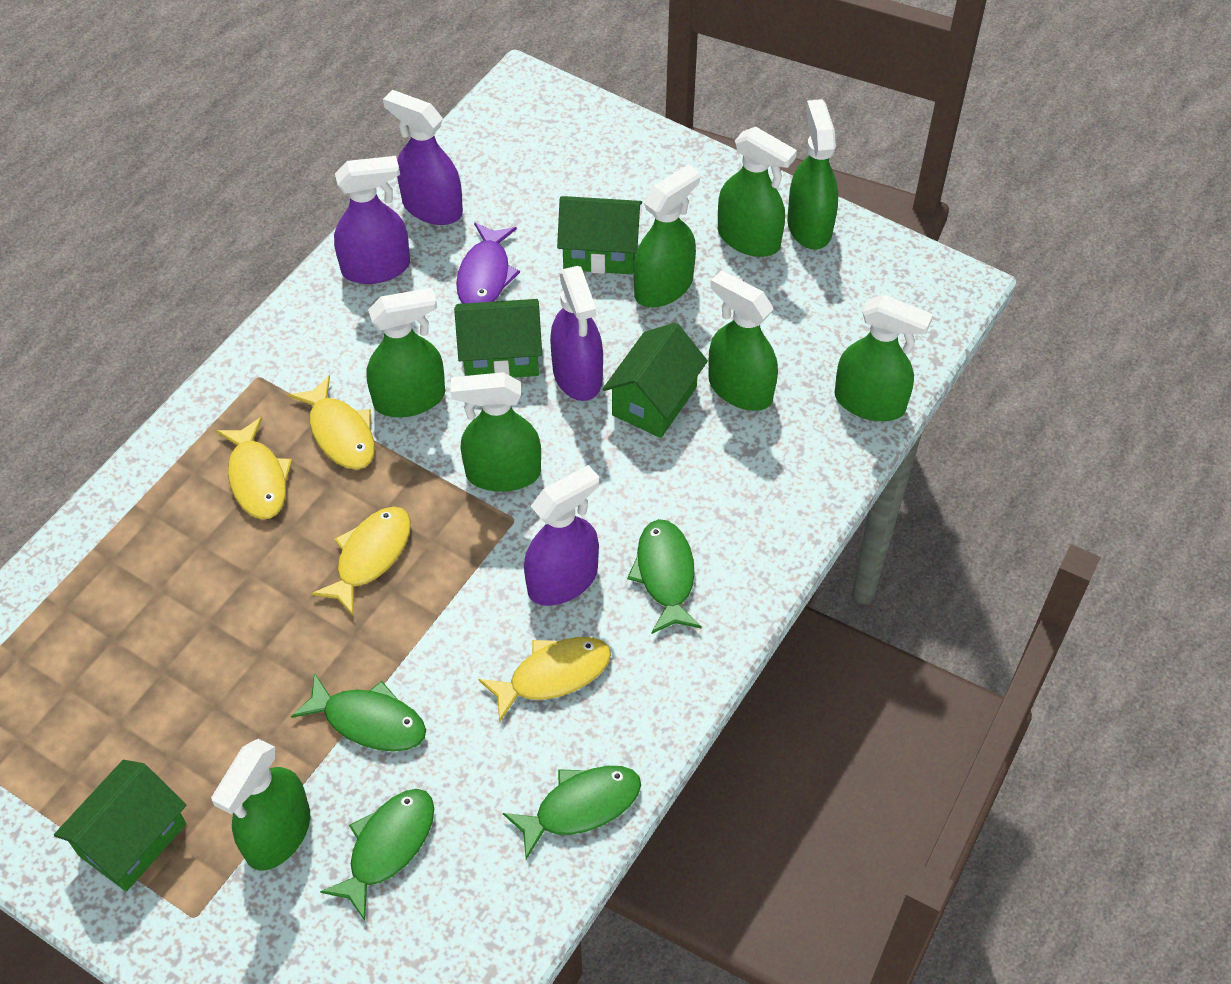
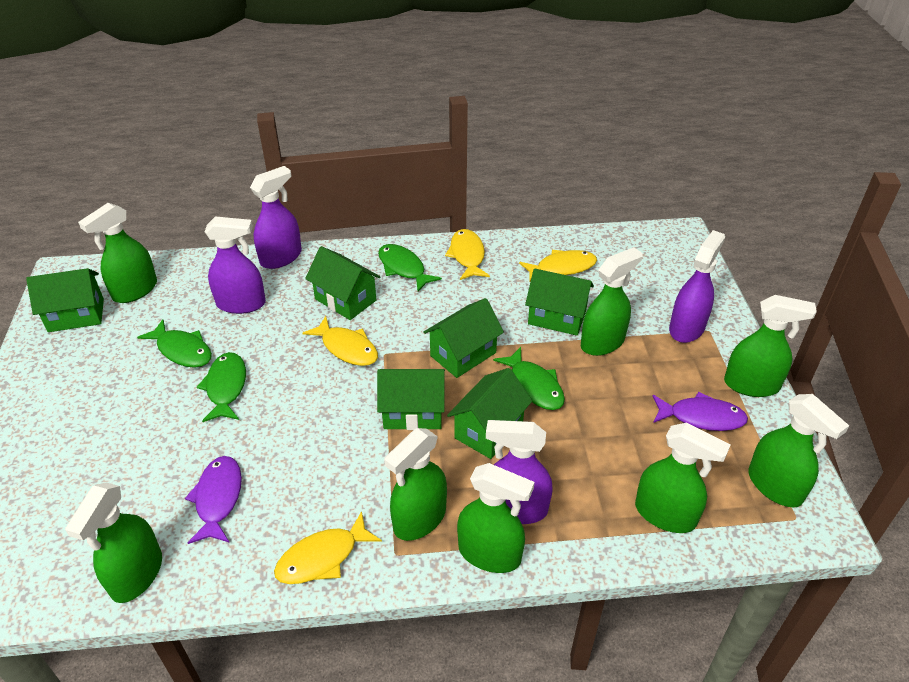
green house: [54,760,186,891] [454,299,542,378] [557,196,642,274] [603,322,708,438] = 4 -> [26,268,104,332] [305,246,380,320] [377,369,445,430] [423,298,504,378] [447,368,532,459] [525,269,594,336] = 6
purple fish: [456,222,520,304] = 1 -> [185,456,242,544] [652,392,748,431] = 2

